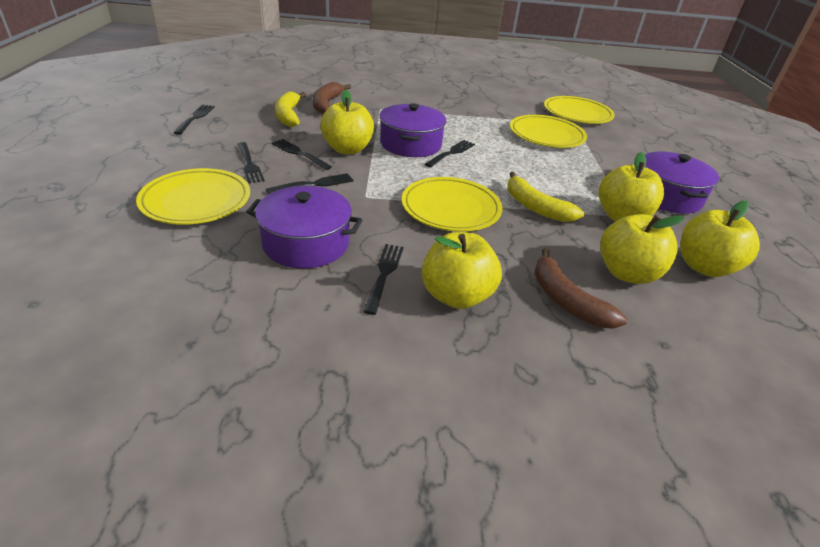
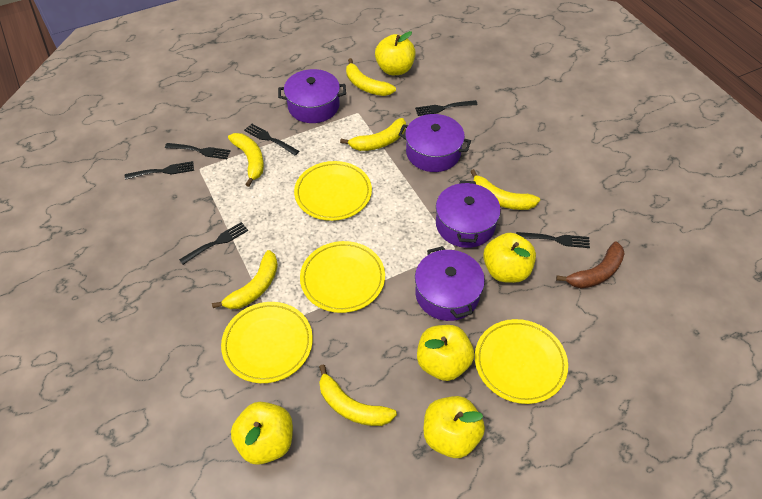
brown banana: [313,82,351,114] [534,248,627,329] = 2 -> [556,241,625,288] = 1
purple pot: [246,186,362,268] [380,103,446,157] [645,151,719,214] = 3 -> [278,69,346,123] [398,114,471,172] [415,246,485,321] [436,181,501,248] = 4
yellow banana: [275,92,306,127] [507,172,584,222] = 2 -> [212,250,278,309] [228,133,264,187] [319,364,397,426] [340,118,406,151] [346,58,396,96] [470,169,540,210] = 6

